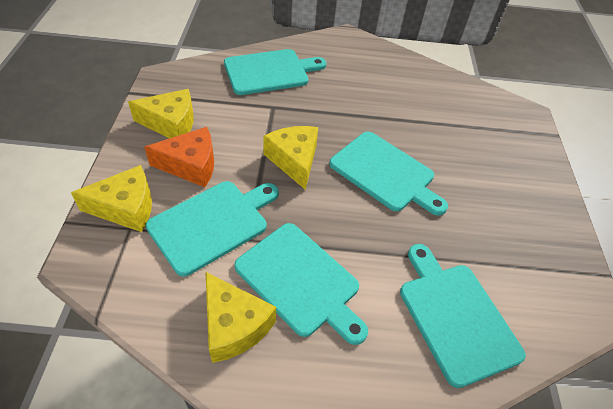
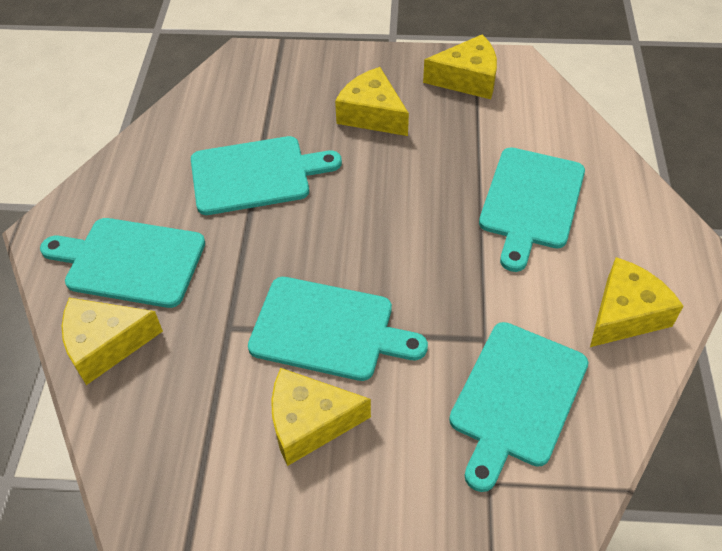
orange cheese: [144,127,214,187] = 1 -> none = 0
yellow cheese: [71,165,152,232] [128,89,194,138] [205,272,276,363] [263,126,318,190] = 4 -> [62,298,163,385] [271,368,371,466] [335,67,409,136] [423,35,497,99] [590,257,683,347] = 5

